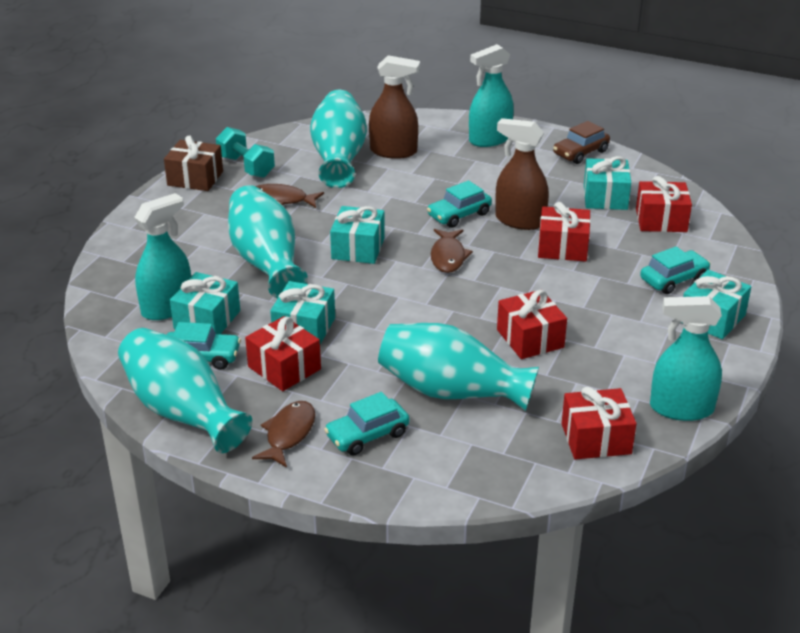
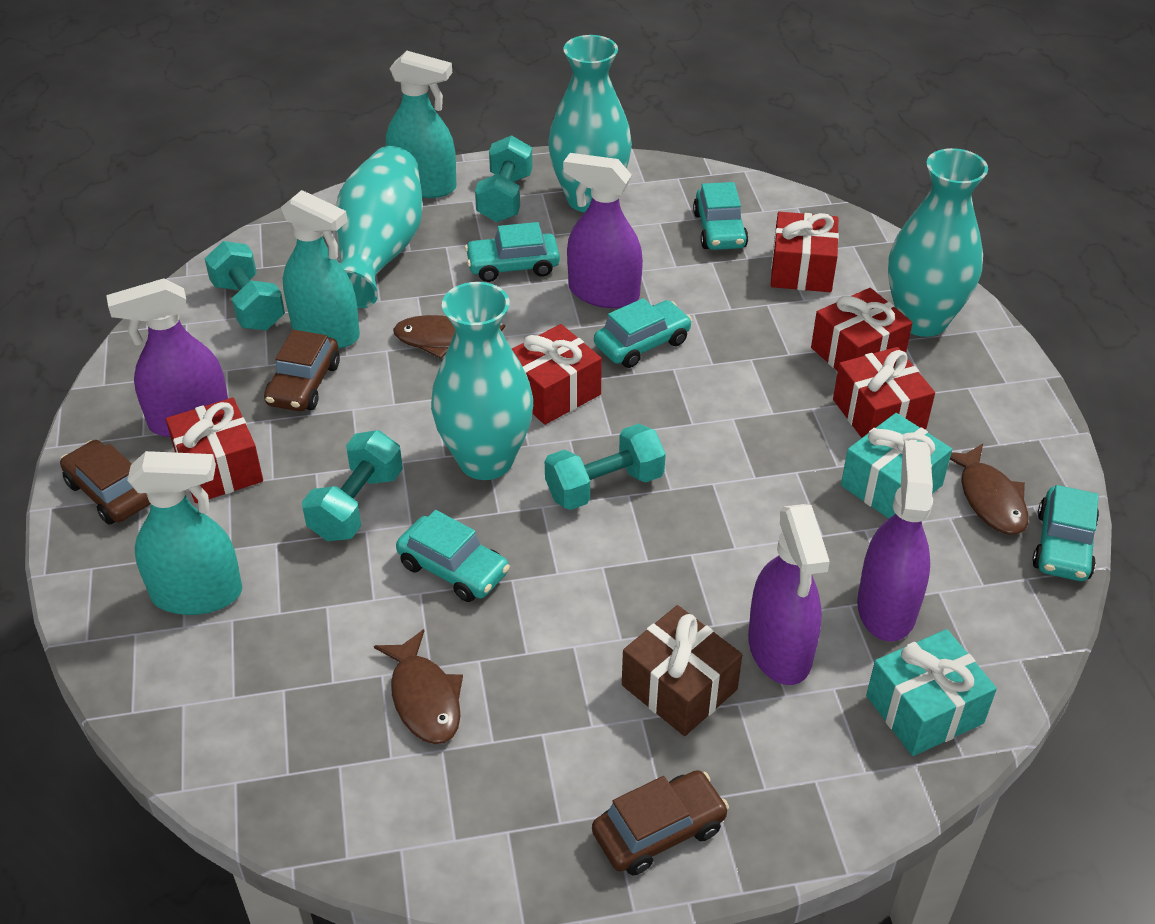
brown car: [553,121,610,164] = 1 -> [60,440,151,525] [264,330,340,411] [592,770,729,875] = 3
brown spray bottle: [369,55,420,159] [495,118,549,230] = 2 -> none = 0
purple spray bottle: none = 0 -> [106,278,228,437] [563,153,643,308] [748,504,830,685] [857,440,933,641] = 4
turquoise car: [166,322,241,370] [324,392,409,455] [427,180,492,228] [640,246,711,294] = 4 -> [396,510,510,602] [465,222,560,282] [594,298,692,368] [693,182,748,250] [1032,485,1099,581] = 5
turquoise dumbbell: [216,127,275,178] = 1 -> [204,241,285,330] [302,430,403,541] [475,135,533,222] [545,424,666,510] = 4
turquoise gift: [170,272,240,334] [270,281,335,344] [330,206,385,264] [584,156,631,210] [681,270,751,339] = 5 -> [841,413,952,519] [866,629,997,756] = 2

